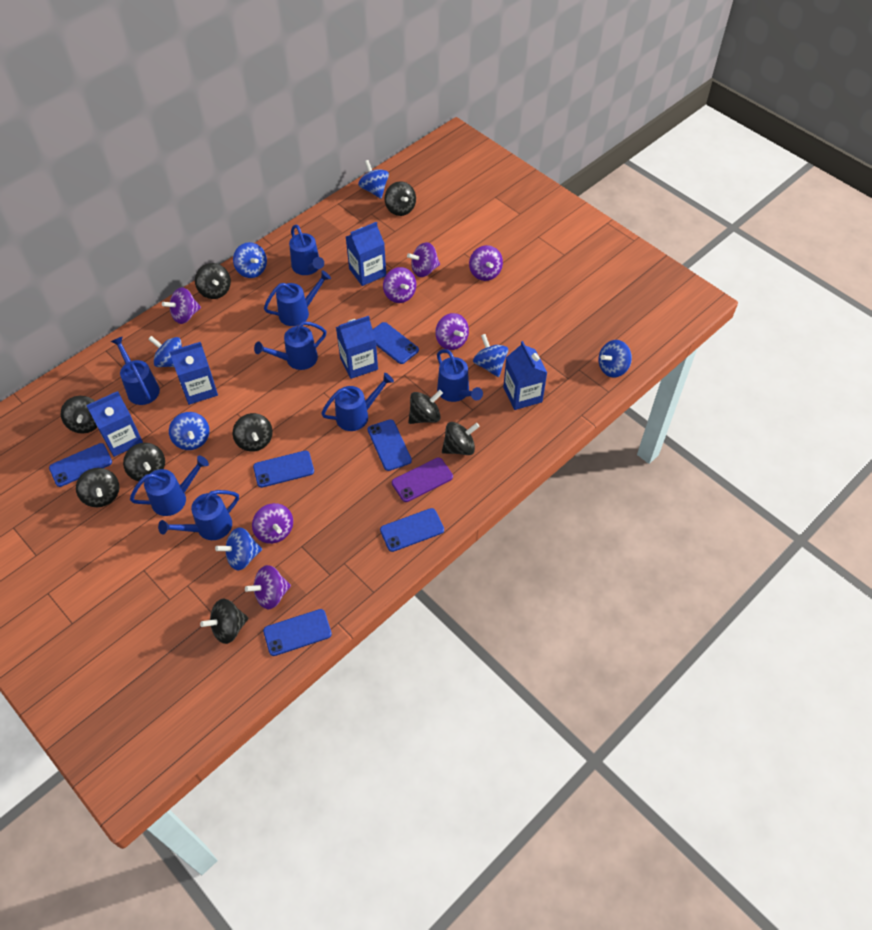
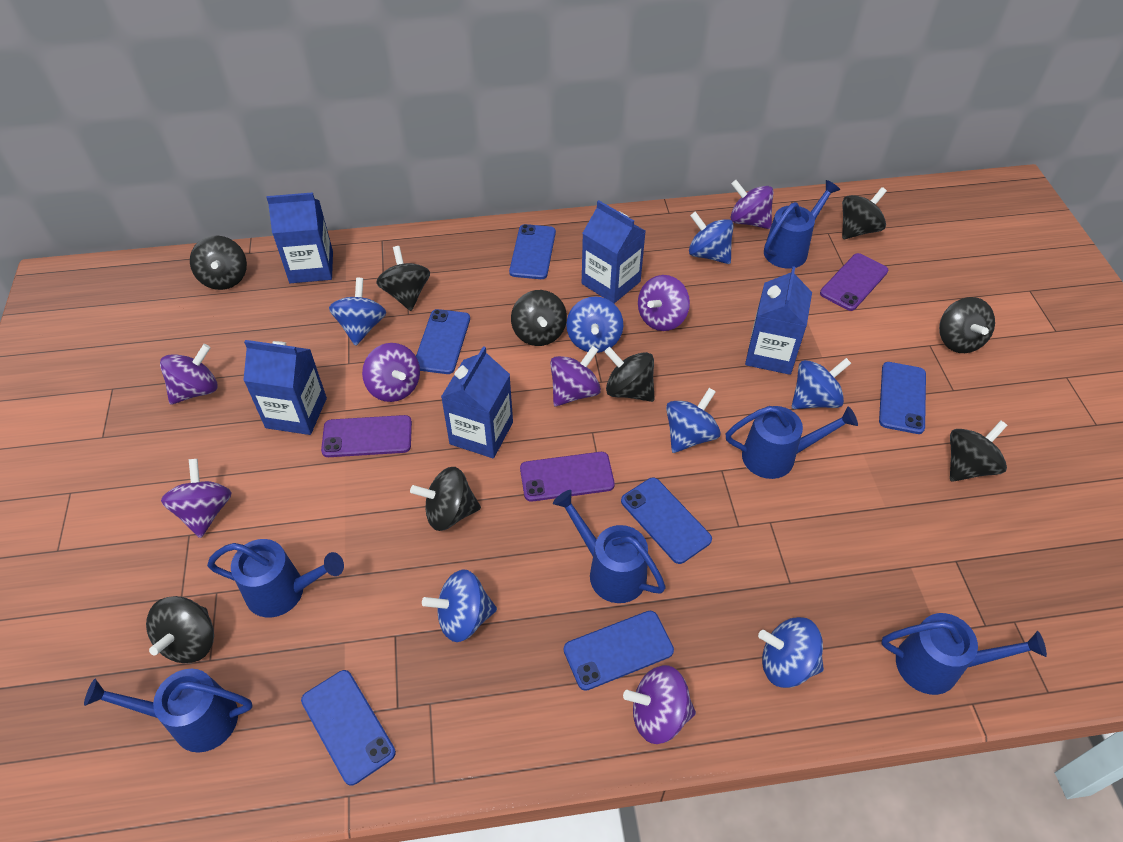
blue watering can: [111,336,160,405] [130,456,209,516] [158,490,239,540] [254,321,327,370] [264,270,331,326] [289,225,324,275] [321,373,394,431] [437,349,483,402] = 8 -> [84,669,252,753] [207,539,344,618] [553,490,666,603] [726,406,858,479] [764,180,840,269] [881,613,1047,695] = 6
purple phone: [392,457,453,502] = 1 -> [321,415,412,457] [520,452,615,502] [820,253,888,311] = 3

